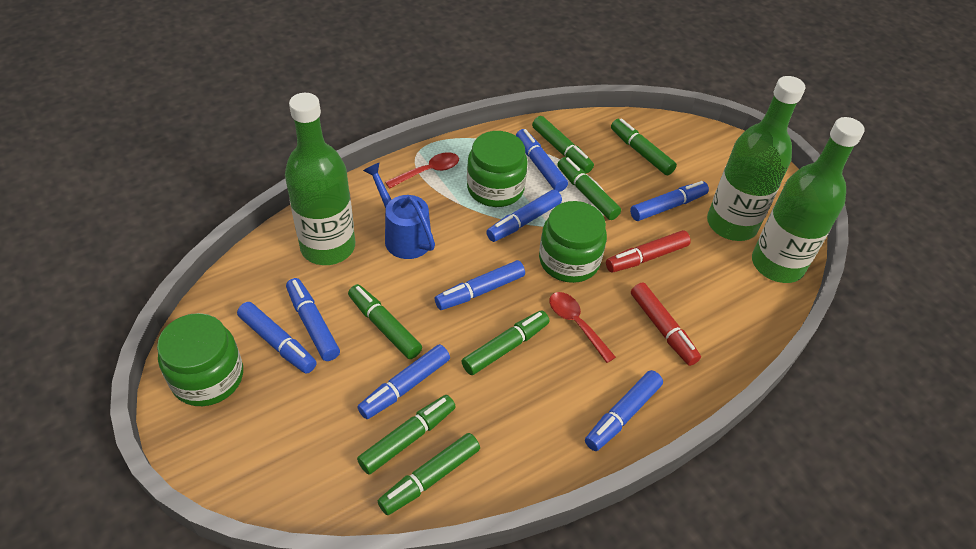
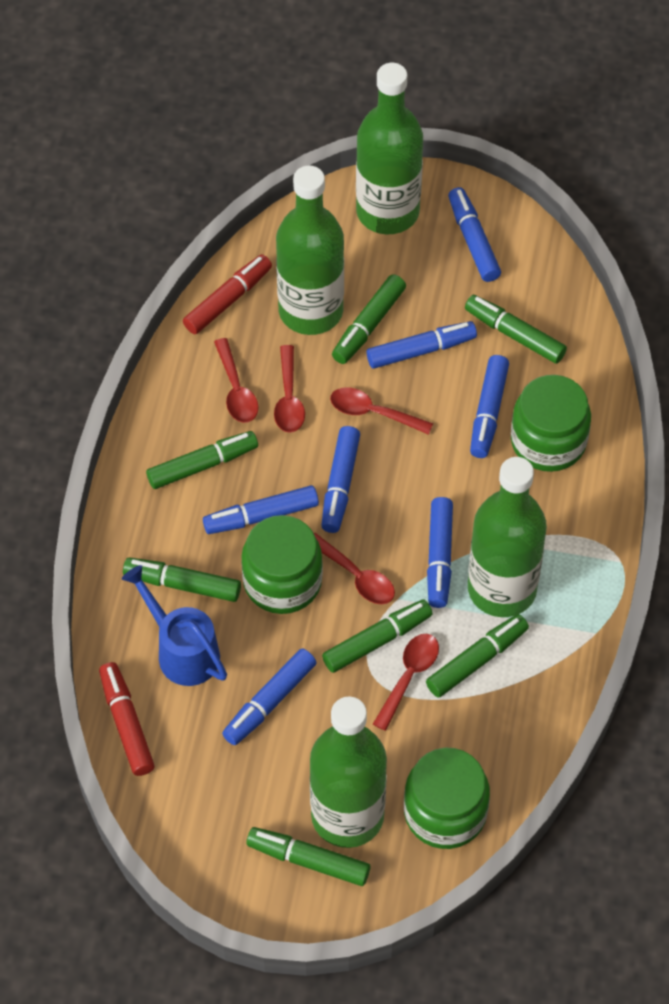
blue marker: [237,302,317,374] [286,278,340,361] [357,344,450,419] [435,260,525,310] [486,189,562,242] [516,129,568,192] [585,370,663,451] [630,181,709,221] = 8 -> [203,485,319,534] [222,649,317,745] [321,426,360,533] [366,321,477,369] [427,497,453,608] [448,187,501,282] [470,355,509,458] = 7
green bottle: [285,93,355,265] [707,76,805,241] [752,117,864,283] = 3 -> [276,165,344,335] [310,697,387,848] [356,63,423,235] [468,457,547,617] = 4
red spoon: [385,152,459,189] [549,292,616,363] = 2 -> [214,338,259,423] [274,345,305,433] [314,533,395,604] [330,388,433,435] [373,634,439,731] = 5

